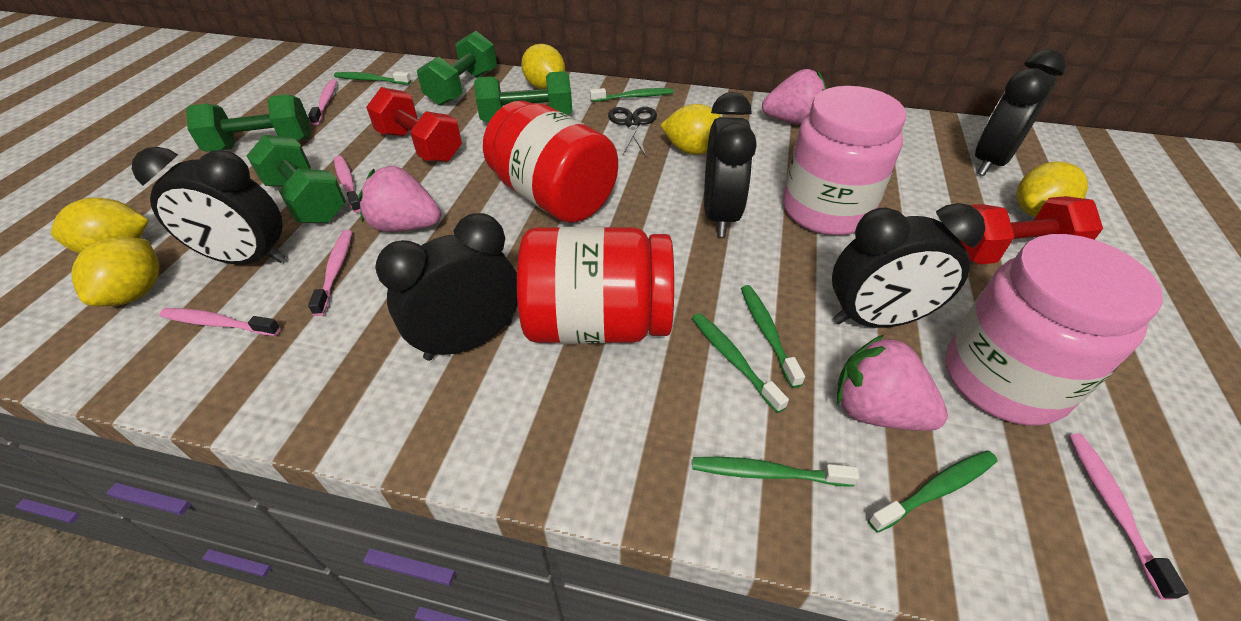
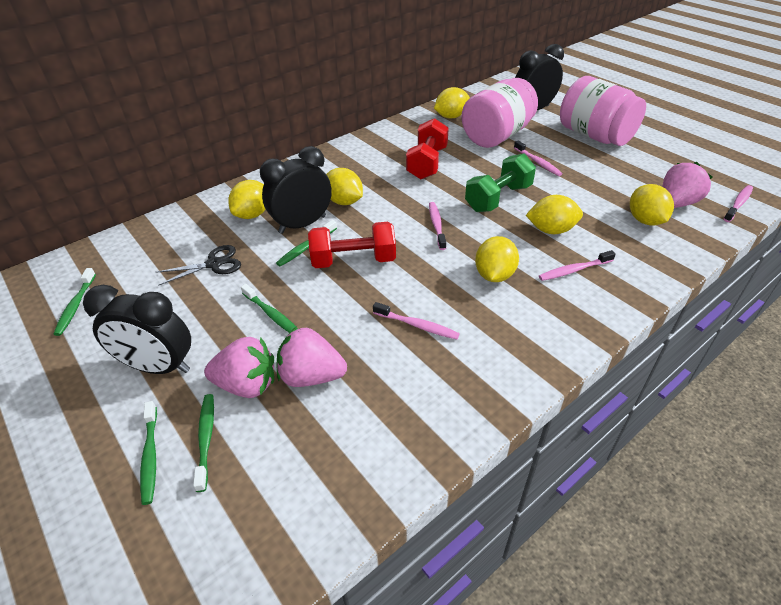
black clock: [132,147,286,265] [375,213,518,361] [704,92,757,237] [832,203,985,328] [975,49,1066,176] = 5 -> [83,285,191,374] [260,146,332,234] [515,44,564,110] = 3
green dumbbell: [186,94,310,152] [247,134,346,223] [417,31,497,106] [474,71,572,122] = 4 -> [465,154,536,212] = 1
green toothbrush: [334,72,411,85] [590,88,673,102] [692,313,789,413] [693,457,859,487] [741,285,805,388] [868,451,998,533] = 6 -> [53,268,96,336] [140,401,157,505] [193,394,214,492] [241,284,298,333] [276,220,337,267] = 5
red jar: [483,101,618,223] [517,227,674,344] = 2 -> none = 0
yellow lemon: [51,197,149,253] [71,236,159,306] [521,44,565,89] [660,104,721,155] [1017,161,1088,218] = 5 -> [228,180,265,219] [326,168,363,205] [434,87,470,119] [475,236,519,282] [526,195,583,234] [630,184,674,225] = 6

